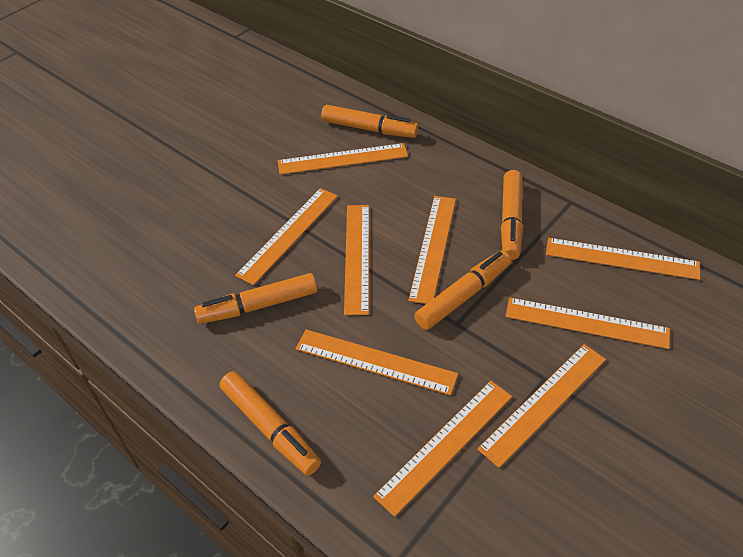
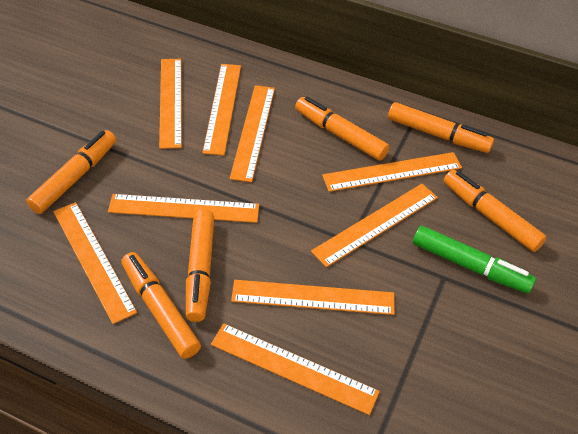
green marker: none = 0 -> [413,226,536,294] = 1
orange marker: [194,273,318,324] [219,371,321,476] [321,105,419,138] [414,250,511,330] [501,170,523,260] = 5 -> [26,130,116,214] [121,252,201,359] [186,209,214,322] [295,97,389,161] [388,102,494,153] [444,170,547,252] = 6

